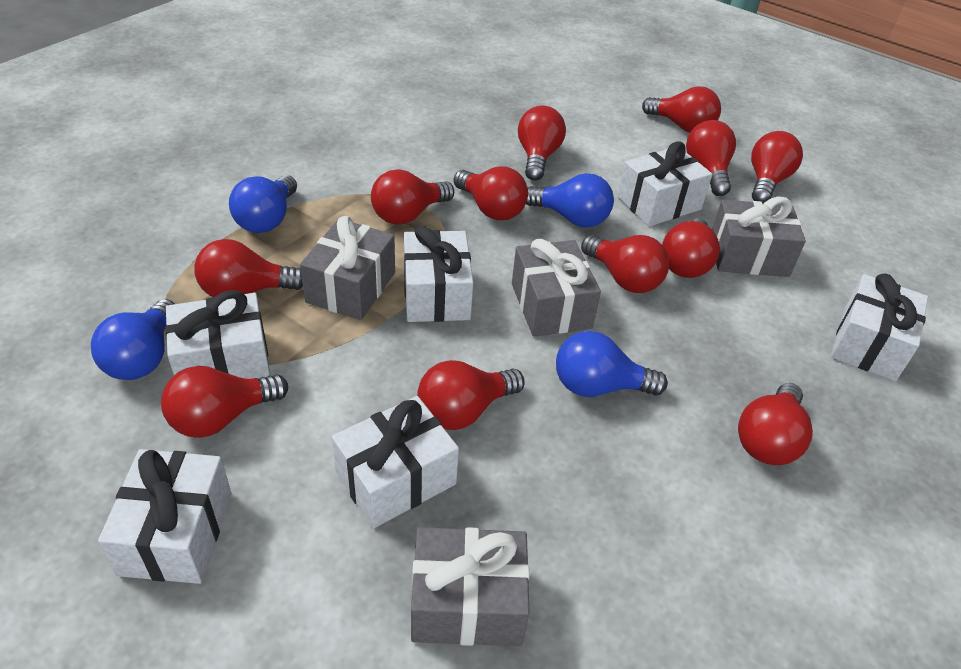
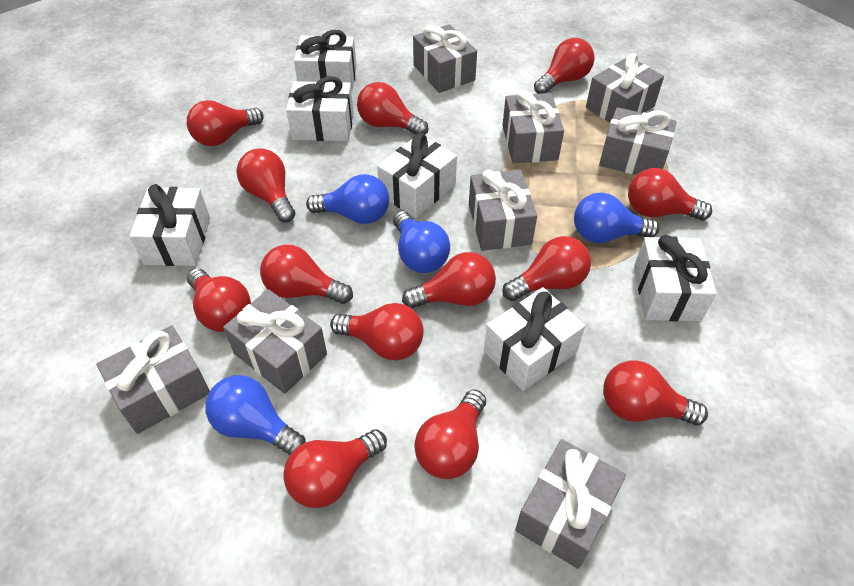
grey gift: [300,216,395,320] [411,527,530,646] [512,239,601,337] [712,196,806,277] = 4 -> [97,325,210,434] [223,289,327,394] [413,24,477,93] [469,170,537,251] [502,90,564,163] [515,439,626,569] [586,53,664,123] [599,107,677,175] = 8
red light bulb: [161,366,288,438] [194,239,303,297] [371,169,454,224] [417,360,524,430] [454,166,528,220] [518,106,566,181] [581,235,669,293] [642,86,721,133] [662,218,720,278] [686,120,736,196] [738,383,813,465] [751,131,803,203] = 12 -> [187,100,264,146] [187,268,251,332] [237,148,296,222] [260,244,353,304] [283,429,387,508] [330,303,423,360] [357,82,429,134] [402,252,496,308] [414,389,486,479] [502,236,591,301] [534,38,595,94] [603,360,708,425] [628,168,712,220] = 13

